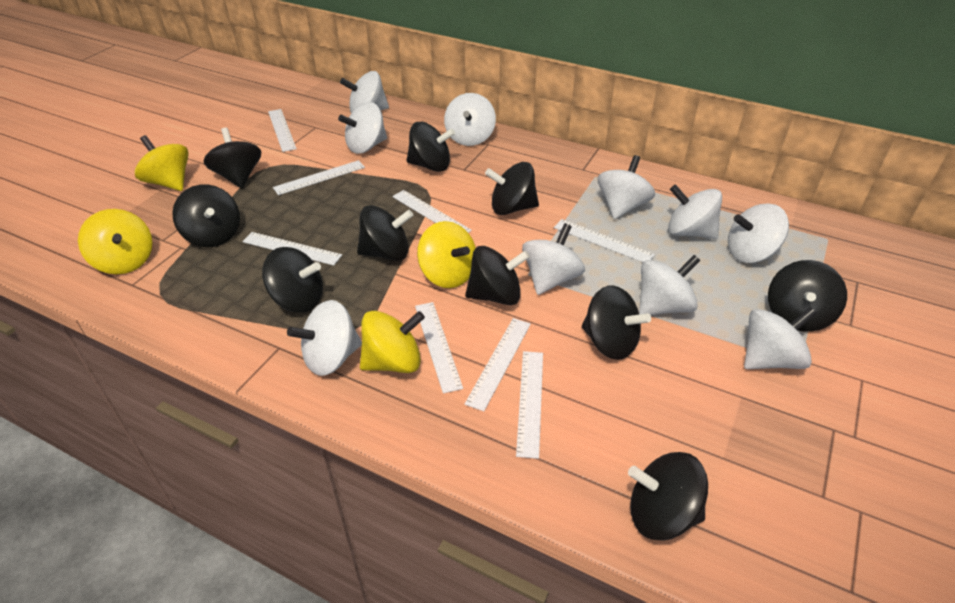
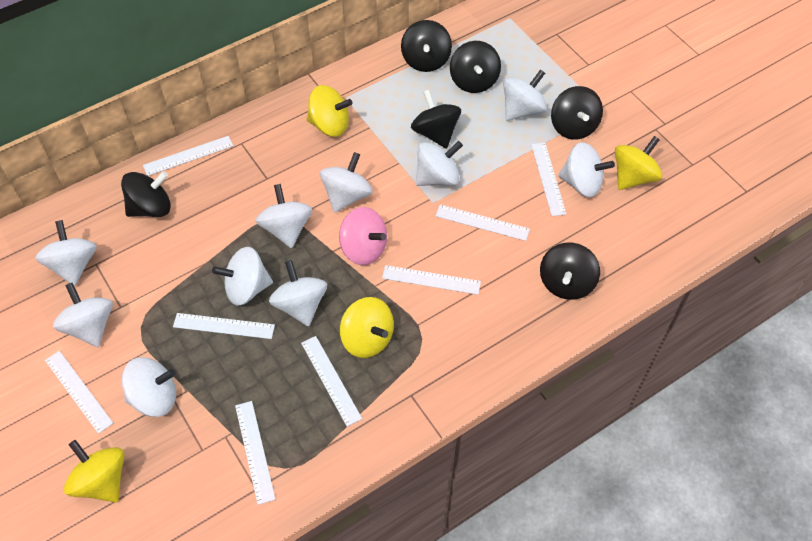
black spinning top: [172,185,240,247] [204,128,261,188] [262,247,323,313] [357,205,414,261] [407,122,455,172] [465,246,530,305] [485,162,539,215] [582,285,651,360] [628,452,708,541] [768,260,847,332] = 10 -> [121,171,171,217] [401,20,452,72] [411,90,461,149] [450,41,501,93] [540,242,600,300] [551,86,603,140] = 6
pink spinning top: none = 0 -> [339,207,387,265] = 1

